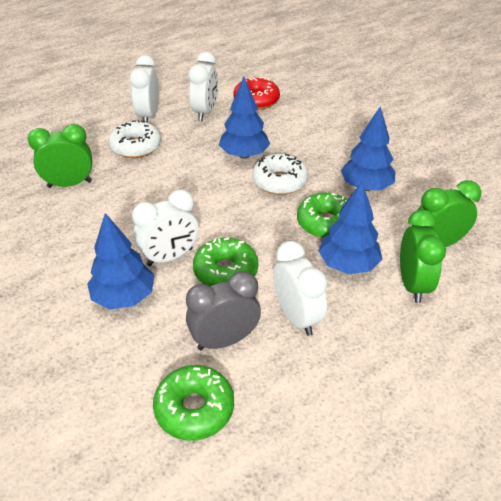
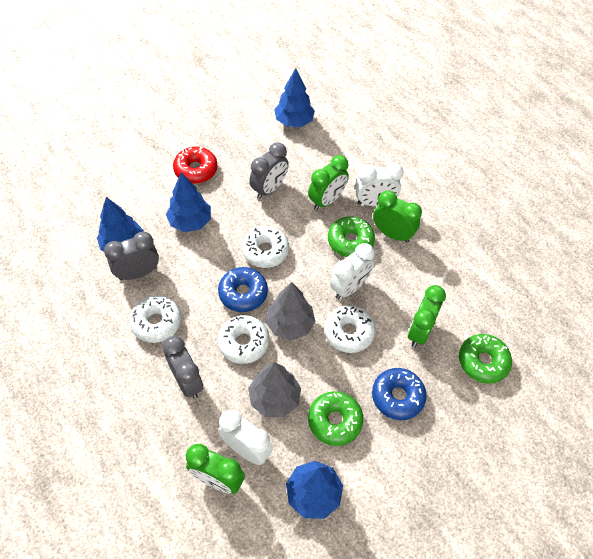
blue donut: none = 0 -> [218,267,268,312] [372,368,426,420] = 2
green clock: [28,124,92,188] [400,210,446,303] [412,180,481,247] = 3 -> [186,444,245,494] [308,155,349,210] [373,190,422,243] [408,285,446,347] = 4
grey clock: [186,271,261,350] = 1 -> [104,231,159,280] [162,336,203,399] [249,142,289,199] = 3
grey tree: none = 0 -> [248,362,301,417] [266,282,315,340] = 2
white clock: [130,55,159,123] [132,190,199,266] [189,52,218,121] [273,241,327,336] = 4 -> [218,410,273,465] [330,243,375,299] [355,163,403,206] = 3
white donut: [109,120,161,158] [252,154,308,195] = 2 -> [129,295,181,343] [217,315,269,364] [242,226,289,268] [324,305,376,353] = 4

